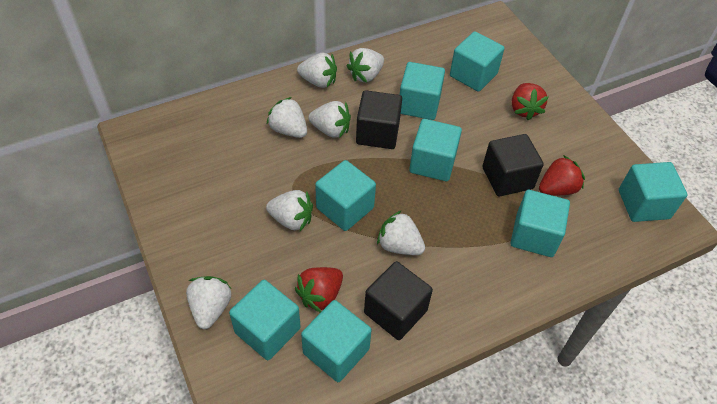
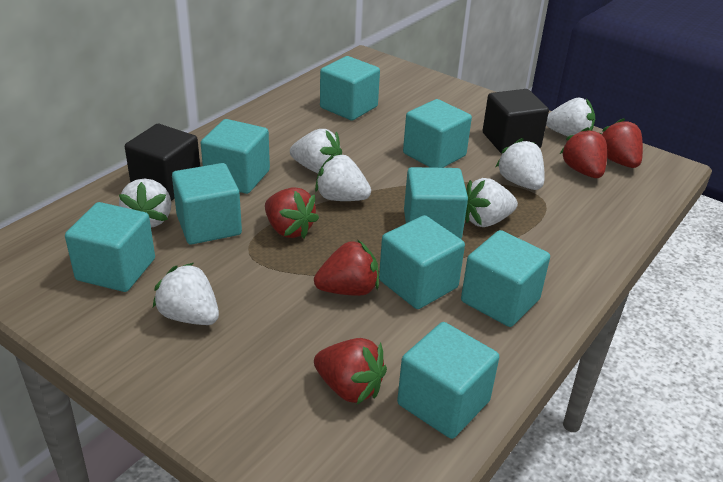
black cube: [356,90,402,149] [364,261,433,340] [482,134,544,197] = 3 -> [125,124,200,201] [483,89,549,154] = 2
red strawberry: [295,267,343,313] [512,83,548,120] [539,155,585,196] = 3 -> [265,187,319,238] [314,240,379,296] [314,338,387,404] [560,127,607,178] [602,118,643,168] = 5
turquoise cube: [229,280,301,360] [301,300,372,382] [315,160,376,231] [400,62,445,120] [409,119,462,181] [450,31,505,92] [510,190,570,257] [619,162,687,222] = 8 -> [65,202,155,292] [172,163,242,245] [201,119,270,194] [320,56,380,120] [379,215,465,309] [397,322,499,439] [403,99,472,168] [404,167,468,239] [461,230,550,327] = 9

